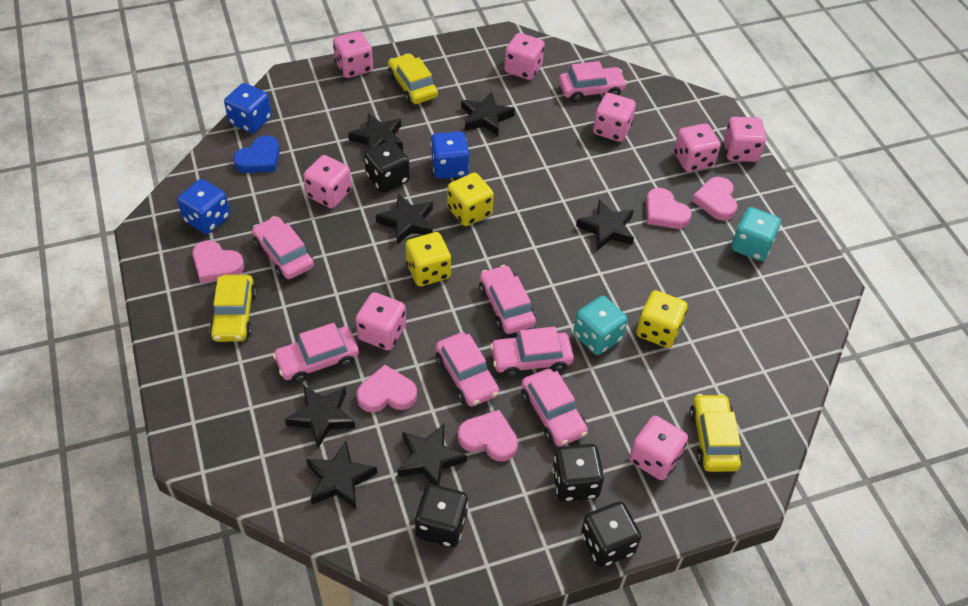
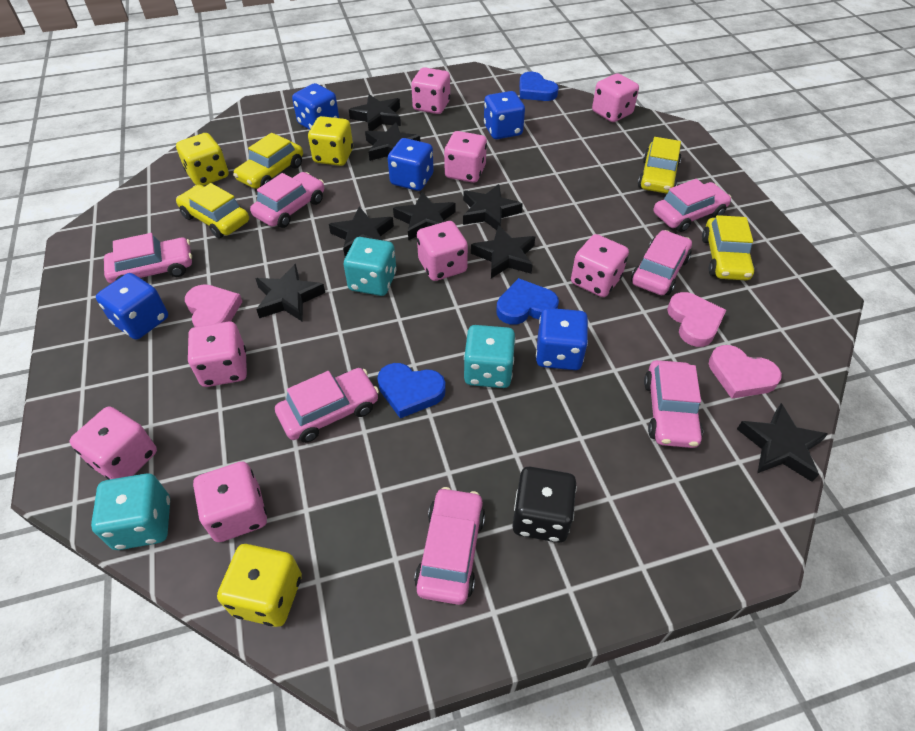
black dice: [364,140,410,193] [415,484,468,547] [552,444,604,502] [581,501,641,567] = 4 -> [512,467,577,543] = 1
black star: [285,385,355,448] [306,441,377,509] [348,113,403,150] [376,193,433,245] [397,424,467,486] [461,92,515,136] [576,199,634,251] = 7 -> [255,264,325,321] [329,206,394,257] [349,94,401,131] [365,122,420,161] [393,192,455,241] [463,184,523,230] [471,225,535,278] [737,403,828,482] = 8
blue dice: [177,179,230,234] [224,83,272,133] [431,131,469,179] = 3 -> [96,273,168,339] [292,83,339,130] [388,138,434,191] [484,91,525,139] [536,308,588,370] = 5
blue heart: [233,135,280,173] = 1 -> [377,363,446,418] [496,278,559,325] [519,72,559,101] = 3
pink heart: [192,240,244,283] [357,365,417,413] [458,410,518,462] [646,188,692,229] [692,177,737,221] = 5 -> [185,284,242,327] [667,292,726,347] [709,345,782,399] = 3
turquoise dice: [573,296,628,355] [731,207,781,261] = 2 -> [91,473,170,550] [344,237,396,296] [464,325,516,388] = 3
yellow car: [209,275,257,342] [388,53,438,104] [689,394,742,472] = 3 -> [176,183,249,238] [233,133,303,189] [638,137,681,194] [702,215,755,280] = 4

